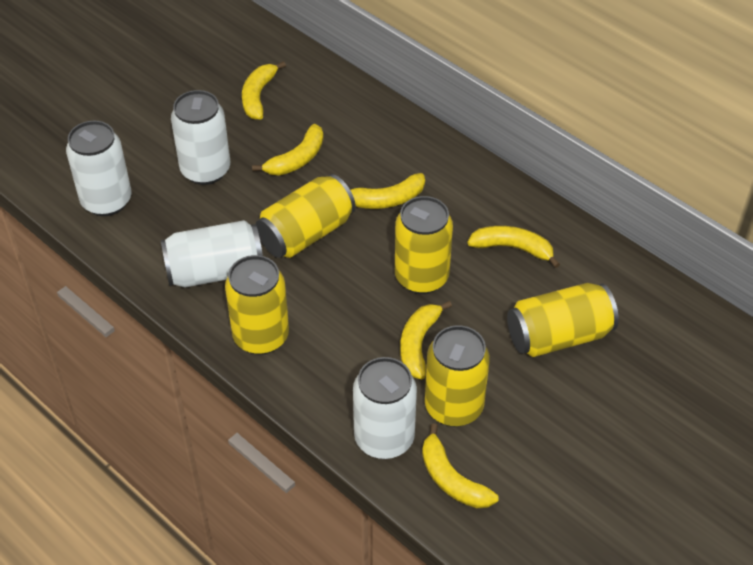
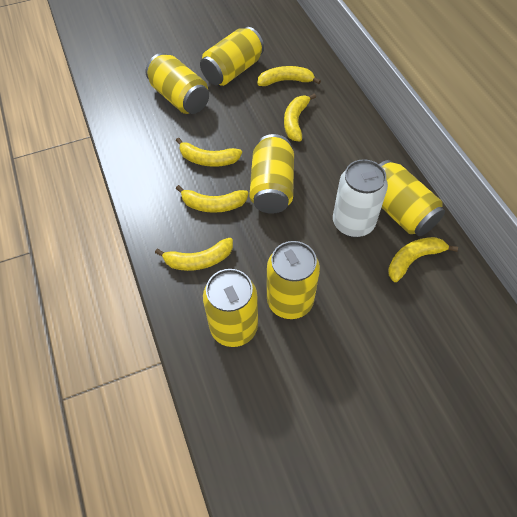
white can: [66,121,132,216] [161,220,263,288] [171,90,230,185] [353,357,417,459] = 4 -> [333,159,388,237] = 1
yellow can: [225,255,289,355] [256,174,356,258] [395,196,453,294] [425,325,490,427] [507,283,619,357] = 5 -> [146,53,209,114] [200,27,264,86] [203,269,258,347] [249,134,294,214] [267,241,320,319] [379,160,445,236] = 6

